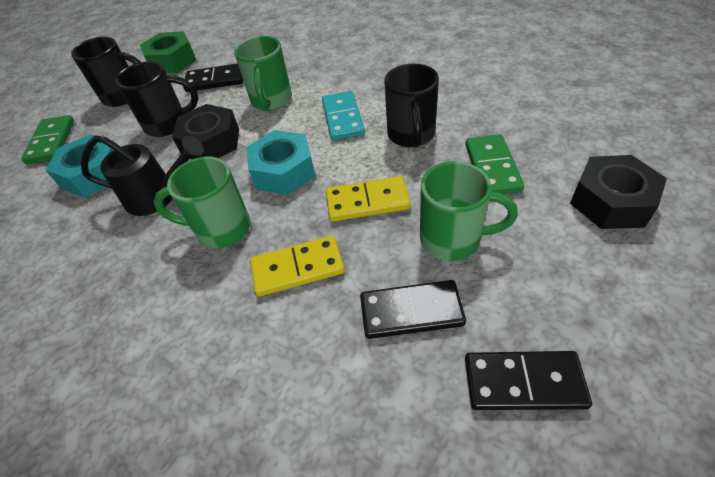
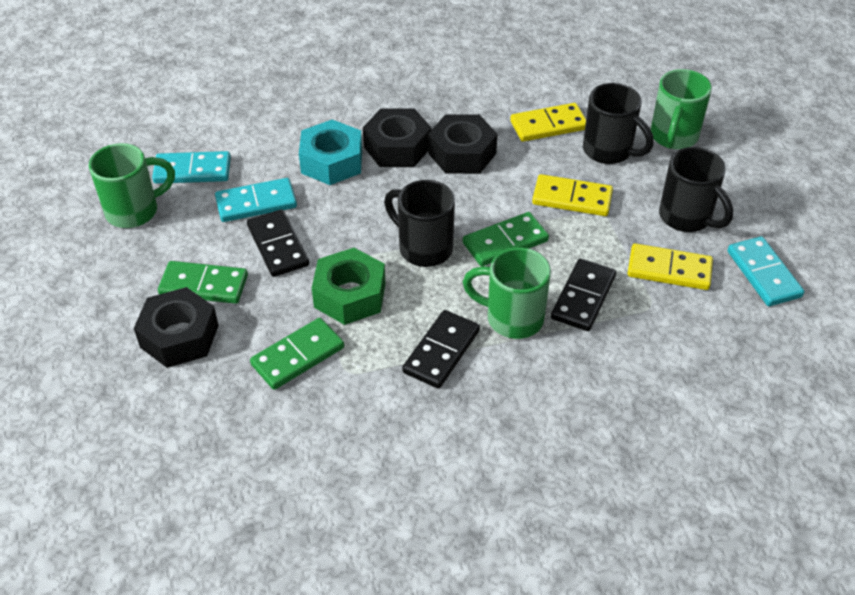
black nut: [172,104,239,159] [570,155,667,229] = 2 -> [134,287,219,368] [363,108,431,167] [428,114,498,174] = 3
black watering can: [81,136,204,216] = 1 -> none = 0
green domino: [21,115,74,165] [465,134,524,194] = 2 -> [158,261,248,304] [250,318,344,390] [463,212,549,267] = 3
turquoise domino: [322,91,365,141] = 1 -> [152,151,231,184] [215,178,297,222] [727,236,804,306] = 3
turquoise nut: [46,134,114,198] [246,130,315,195] = 2 -> [299,119,362,185] = 1
yellow domino: [250,236,345,297] [326,176,411,222] = 2 -> [510,103,586,142] [532,174,613,216] [628,243,713,290] = 3

